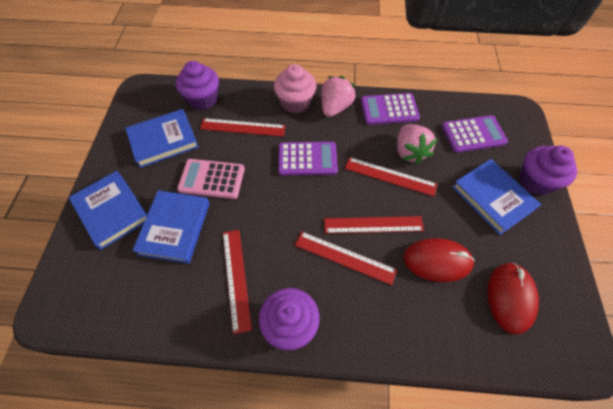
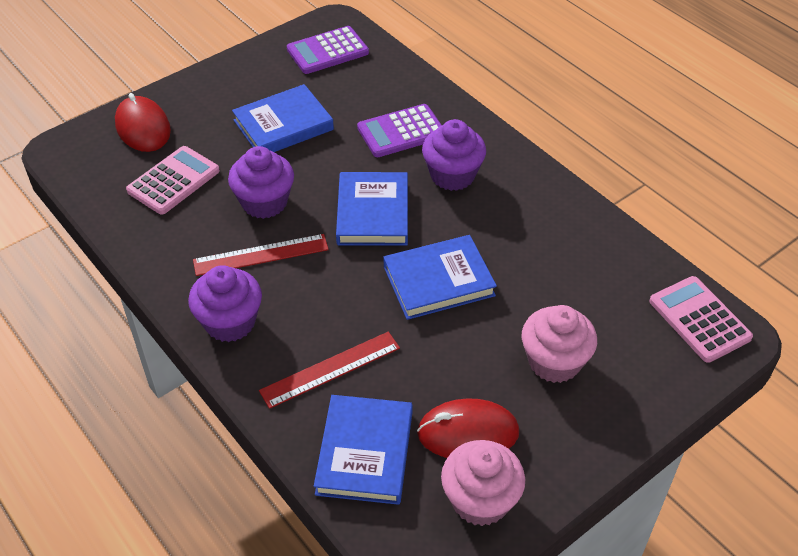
pink calculator: [177,159,245,199] = 1 -> [126,146,220,215] [649,276,753,363] = 2
pink cupcake: [274,64,317,113] = 1 -> [441,440,525,526] [522,305,597,383] = 2
pink strawberry: [322,76,356,117] [397,124,437,164] = 2 -> none = 0
purple calculator: [278,142,338,176] [361,93,420,125] [442,115,508,153] = 3 -> [287,26,369,74] [357,104,442,157] = 2
red ruler: [200,118,286,137] [223,230,252,334] [295,232,397,285] [324,216,424,234] [345,157,437,196] = 5 -> [193,234,329,276] [259,332,400,409] = 2

